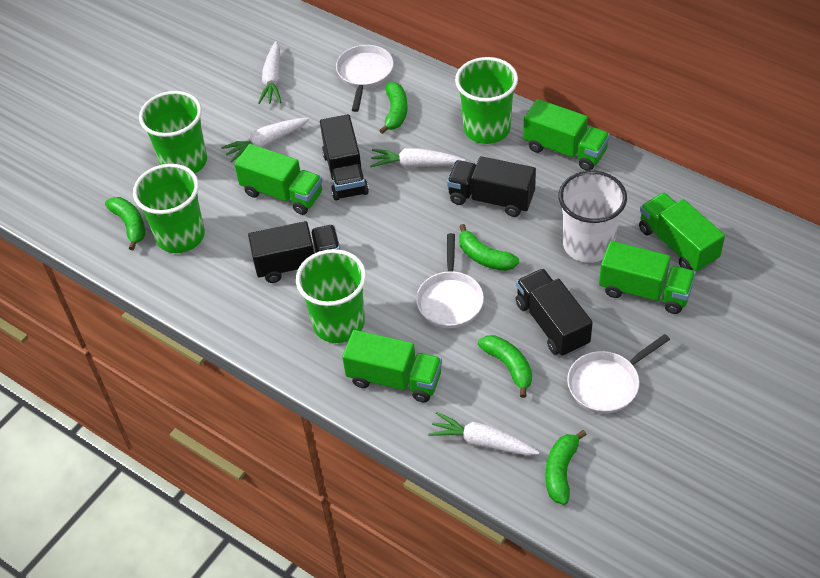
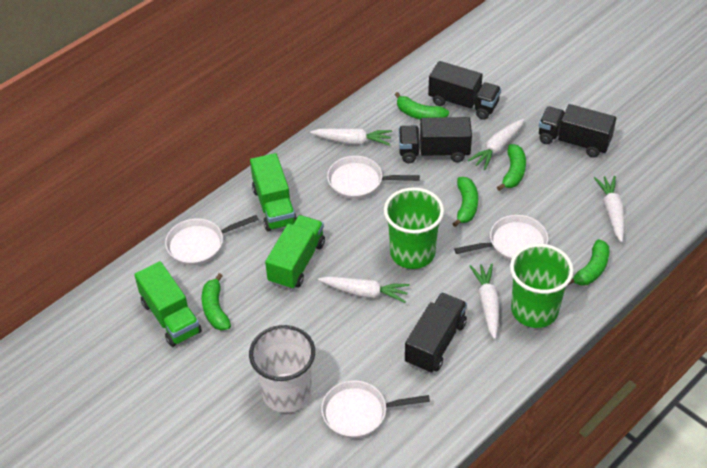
green cup: [133,164,205,253] [139,91,207,174] [296,249,366,343] [455,57,518,144] = 4 -> [384,187,444,269] [510,244,574,328] = 2
green truck: [234,144,322,215] [342,330,442,403] [523,99,610,171] [599,241,696,314] [639,192,725,272] = 5 -> [134,261,202,347] [250,153,297,231] [265,215,325,290] = 3
white carrot: [221,118,309,162] [258,41,281,104] [370,148,465,168] [428,412,540,456] = 4 -> [310,128,392,146] [318,276,410,303] [468,119,524,170] [470,263,499,339] [594,176,625,242] = 5
white pan: [336,45,394,112] [416,233,484,328] [567,334,670,414] = 3 -> [165,215,259,266] [321,380,430,438] [327,156,420,199] [454,215,548,261] = 4

